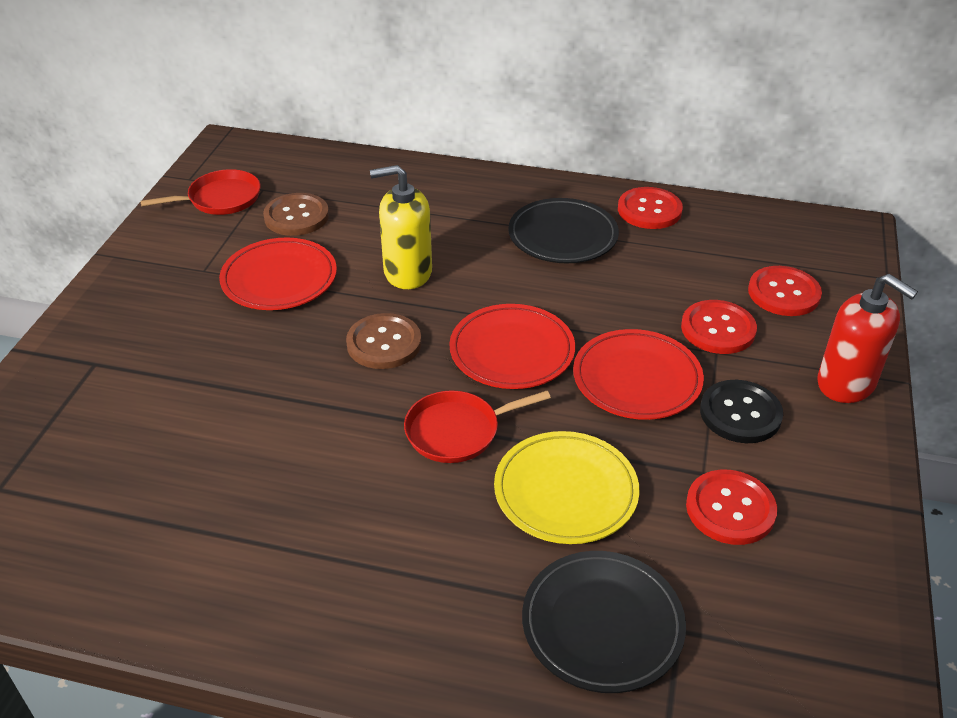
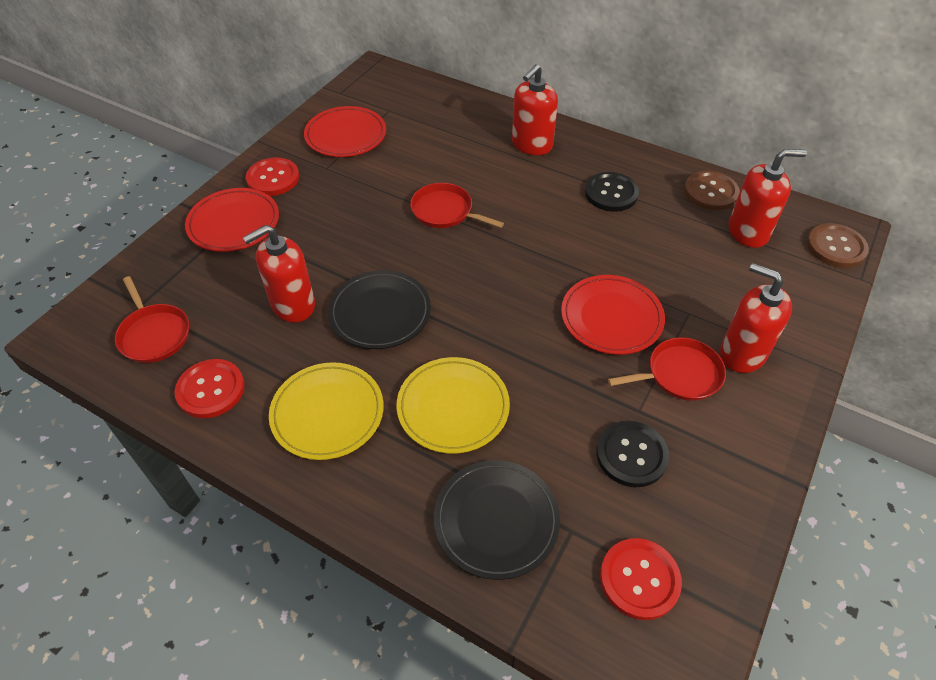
black button: [700,380,783,443] = 1 -> [585,172,639,212] [596,421,669,487] = 2
red button: [618,187,683,229] [681,300,757,354] [686,470,777,545] [748,266,822,316] = 4 -> [174,359,245,418] [246,158,299,196] [600,538,682,620] = 3
red pan: [140,169,261,215] [404,390,551,463] = 2 -> [115,276,189,363] [410,183,504,228] [608,338,726,401] = 3
red soap dispenser: [817,274,918,403] = 1 -> [242,225,315,323] [512,64,558,155] [720,263,792,373] [729,149,807,248] = 4
yellow plate: [494,431,639,544] = 1 -> [269,362,384,460] [397,357,510,454] = 2
yellow soap dispenser: [370,165,432,289] = 1 -> none = 0

